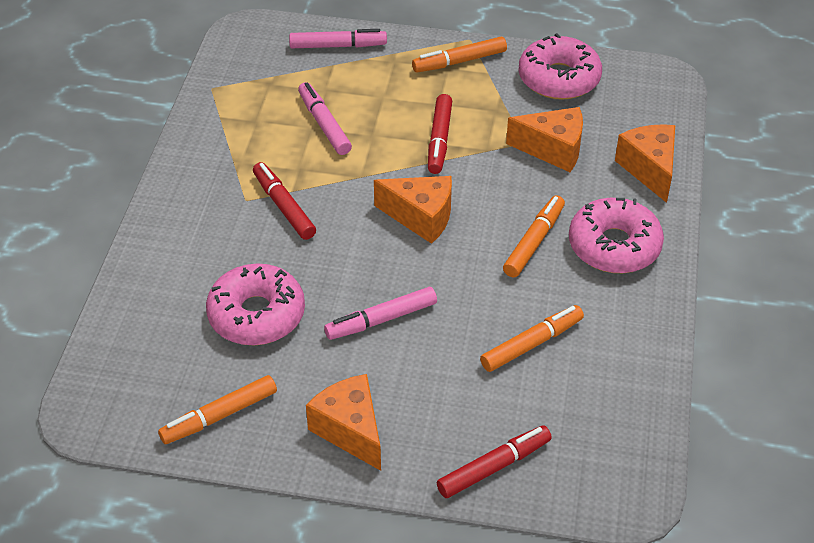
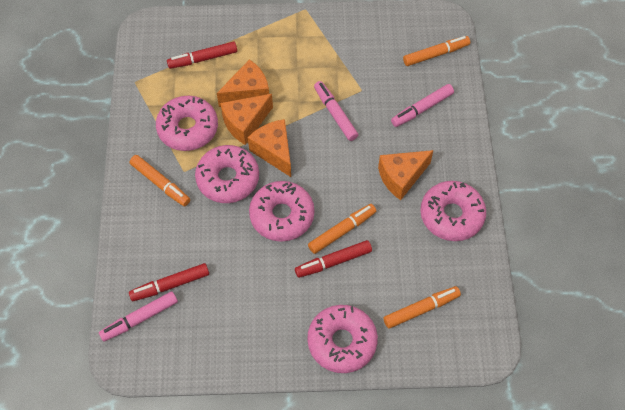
pink donut: [206,264,305,345] [518,33,602,100] [569,198,664,273] = 3 -> [156,96,218,151] [195,145,259,203] [249,181,314,242] [307,305,378,373] [420,181,486,241] = 5

